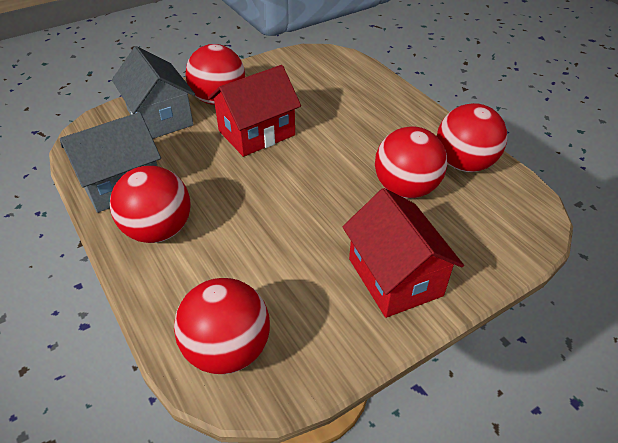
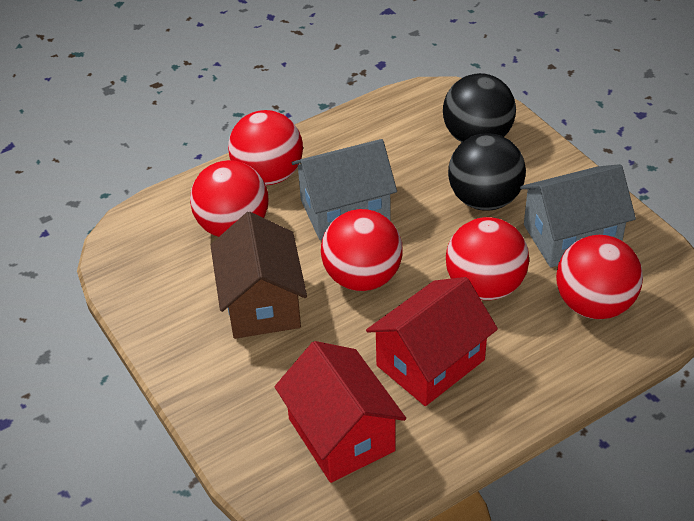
black ball: none = 0 -> [443,73,516,142] [448,133,526,211] = 2
brown house: none = 0 -> [210,212,307,339] = 1

